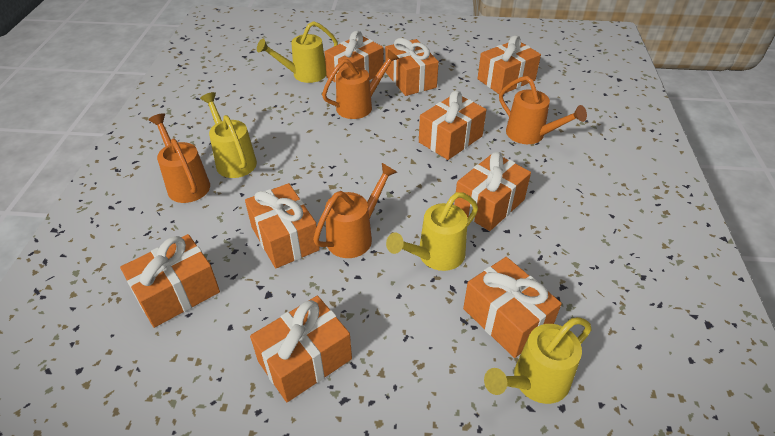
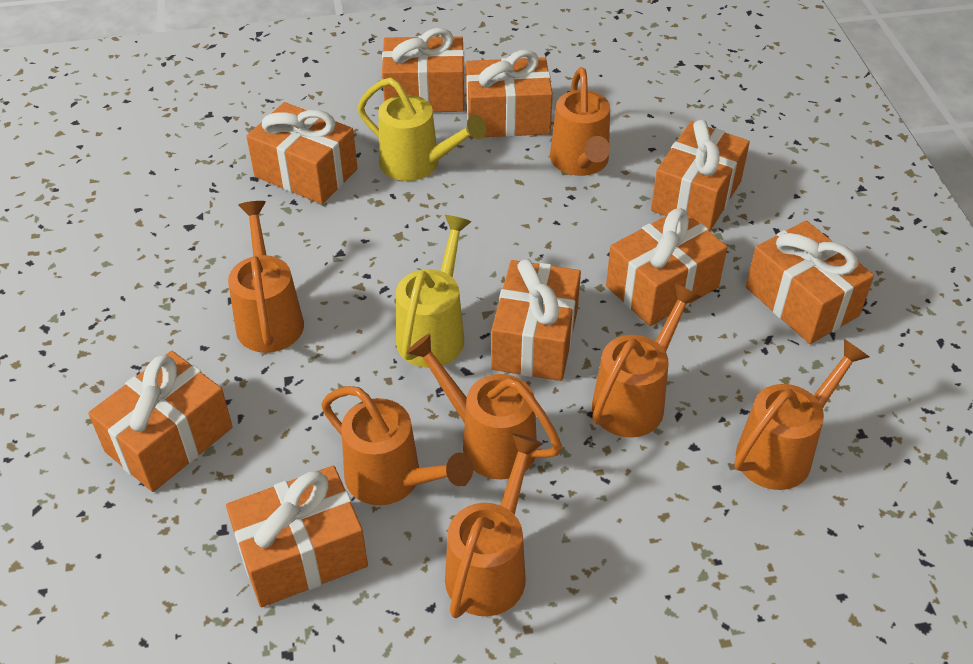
orange watering can: [148,113,210,203] [313,163,397,258] [322,49,399,119] [499,76,587,144] = 4 -> [228,201,304,353] [321,386,473,505] [406,333,562,479] [445,433,543,618] [550,67,610,176] [592,283,701,438] [734,339,869,490] = 7
yellow watering can: [200,92,257,178] [257,21,338,83] [386,192,478,271] [484,317,591,404] = 4 -> [358,78,486,181] [396,215,472,368] = 2

